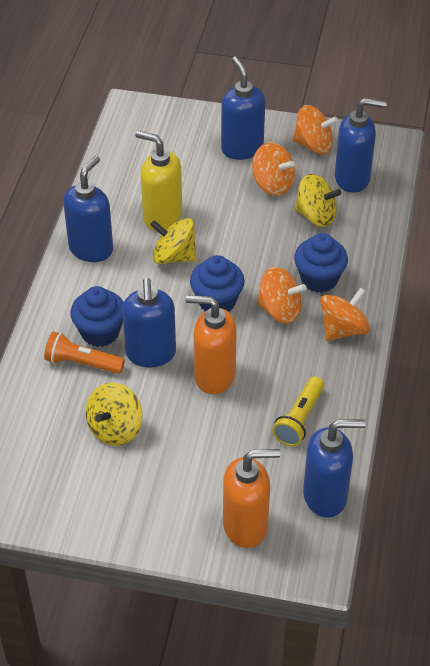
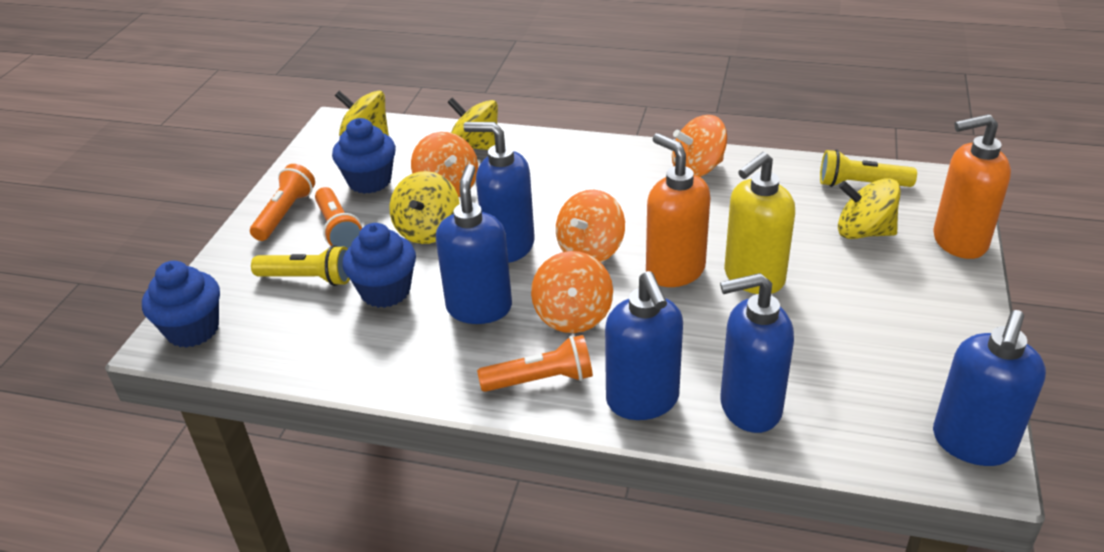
orange flashlight: [44,332,125,374] = 1 -> [250,164,315,241] [315,187,362,248] [477,335,593,392] = 3
yellow flashlight: [272,376,324,446] = 1 -> [251,245,350,286] [820,150,917,187] = 2
yellow spinning top: [86,382,143,446] [150,218,196,264] [294,174,341,227] = 3 -> [335,91,389,136] [390,171,460,244] [447,97,498,150] [838,178,901,239] = 4

